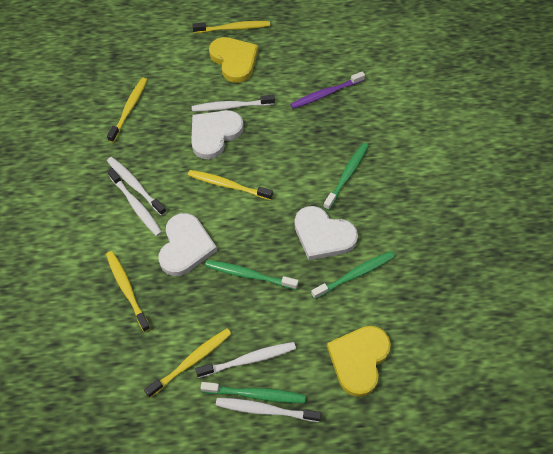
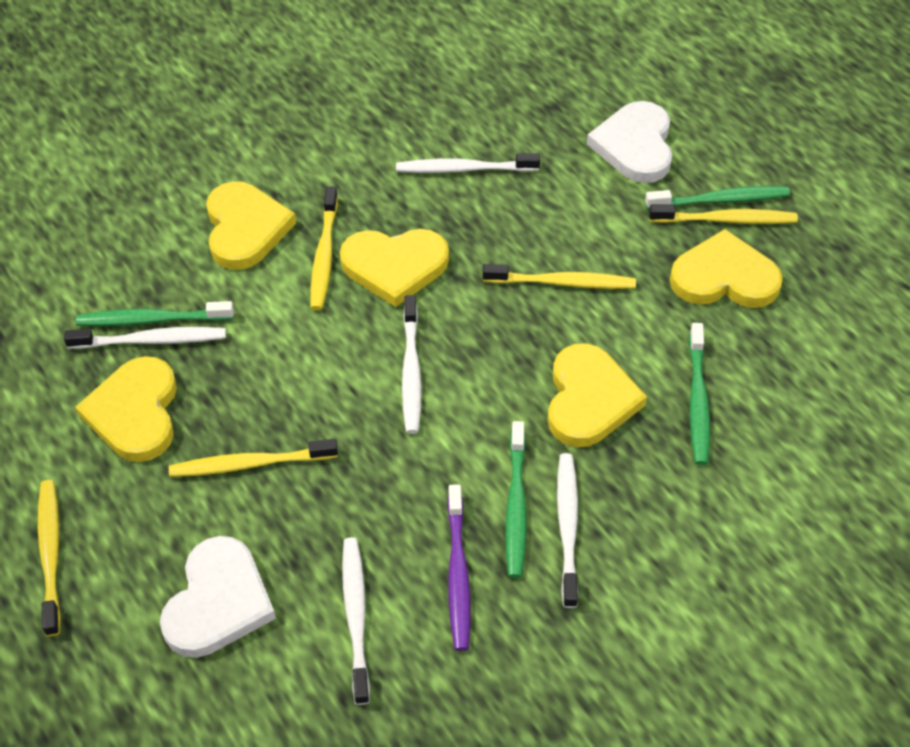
white heart: [159,213,217,276] [191,110,244,159] [294,206,358,260] = 3 -> [160,536,276,658] [587,101,672,183] = 2
yellow heart: [209,37,258,83] [327,326,391,397] = 2 -> [76,356,177,462] [206,181,296,270] [340,229,449,307] [548,343,647,447] [670,229,783,308] = 5

